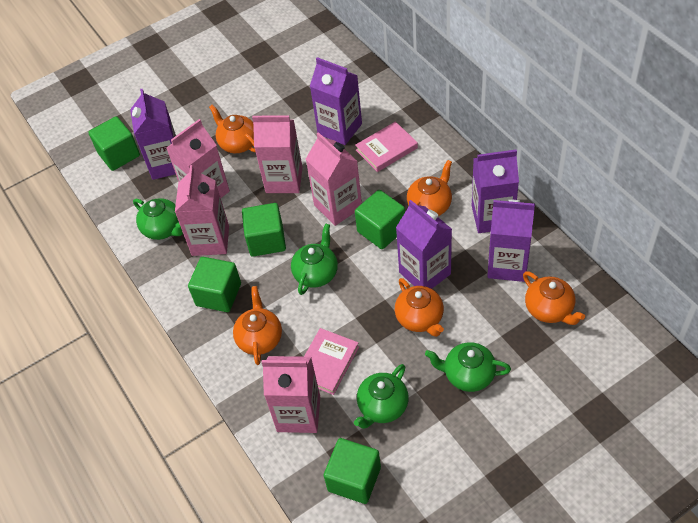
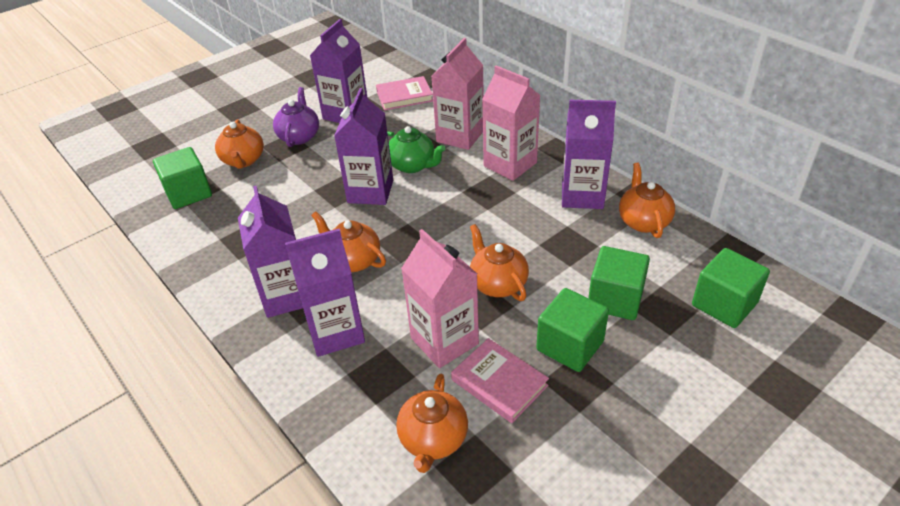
green cube: [88,116,140,171] [188,257,241,312] [242,203,286,257] [324,438,381,504] [355,190,405,249] = 5 -> [153,147,212,209] [536,288,609,372] [588,246,650,320] [692,248,770,328] = 4
green teapot: [133,198,183,240] [291,224,338,295] [354,364,409,429] [425,342,511,392] = 4 -> [387,126,445,173] = 1
pink carton: [166,119,230,198] [175,165,229,256] [252,115,303,193] [262,356,320,433] [306,132,362,226] = 5 -> [401,229,479,368] [432,38,484,150] [482,66,541,181] = 3
purple teapot: none = 0 -> [273,87,319,147] = 1

